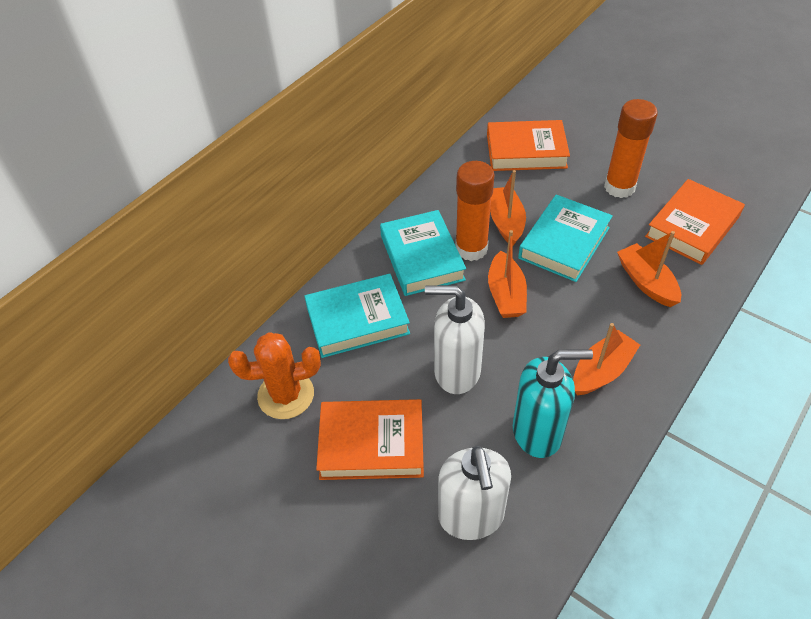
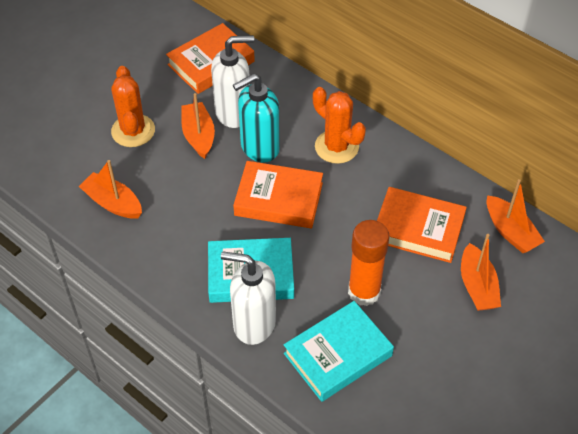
orange cactus: [228,332,321,419] = 1 -> [111,66,155,147] [313,87,366,164] = 2
orange glue stick: [455,161,495,261] [604,99,658,198] = 2 -> [348,220,390,306] = 1
turquoise book: [304,274,410,358] [380,210,466,296] [518,195,613,282] = 3 -> [208,238,294,303] [284,301,394,402] = 2

